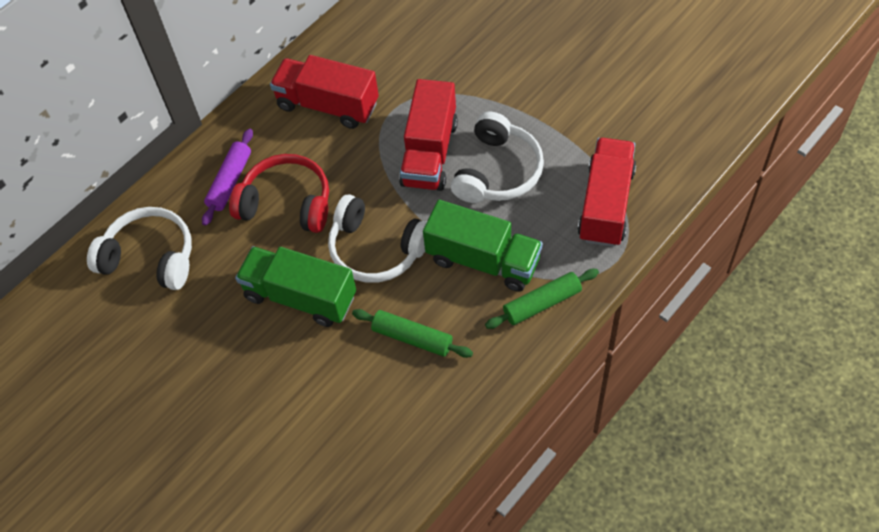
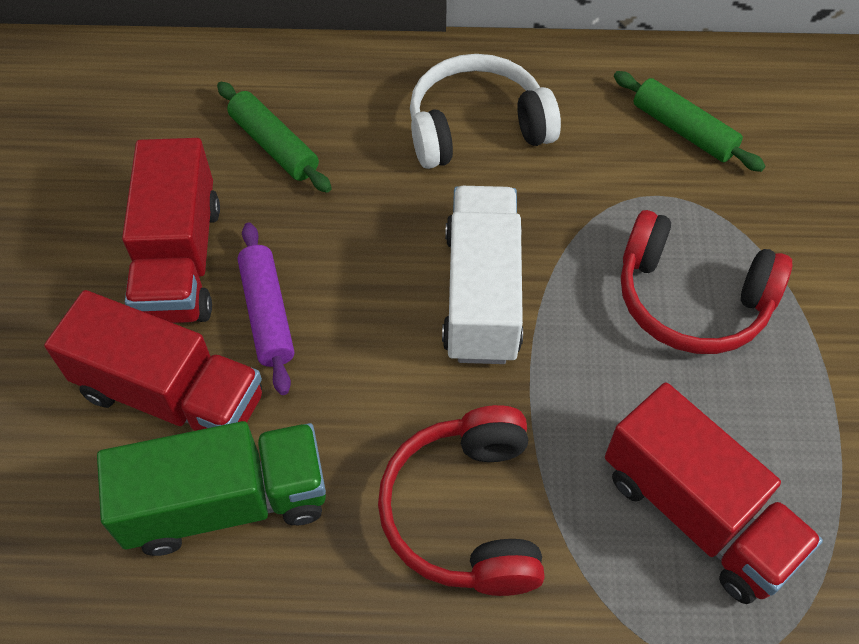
green truck: [235,246,356,327] [423,200,543,292] = 2 -> [97,421,326,556] = 1
red headphones: [229,154,329,233] = 1 -> [378,405,545,596] [621,210,792,354] = 2
white headphones: [87,207,192,290] [328,194,427,283] [451,112,544,203] = 3 -> [410,54,561,169] = 1
white truck: none = 0 -> [442,186,523,364] = 1

